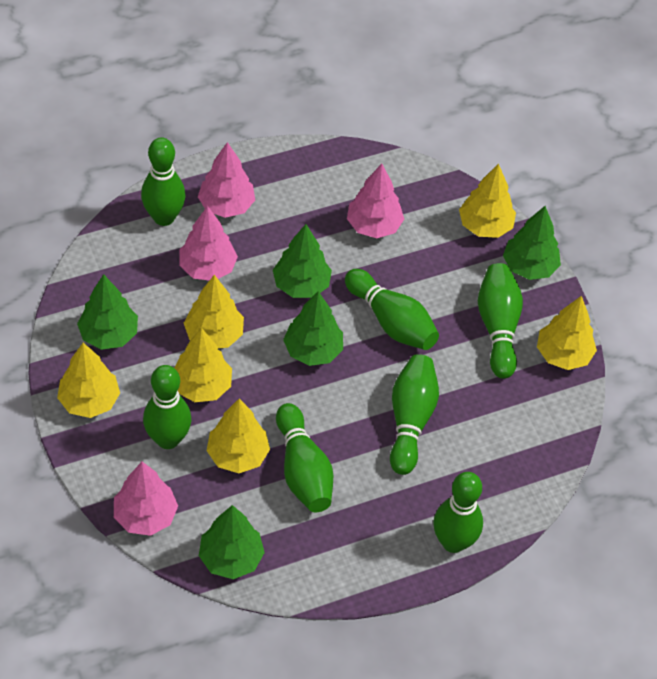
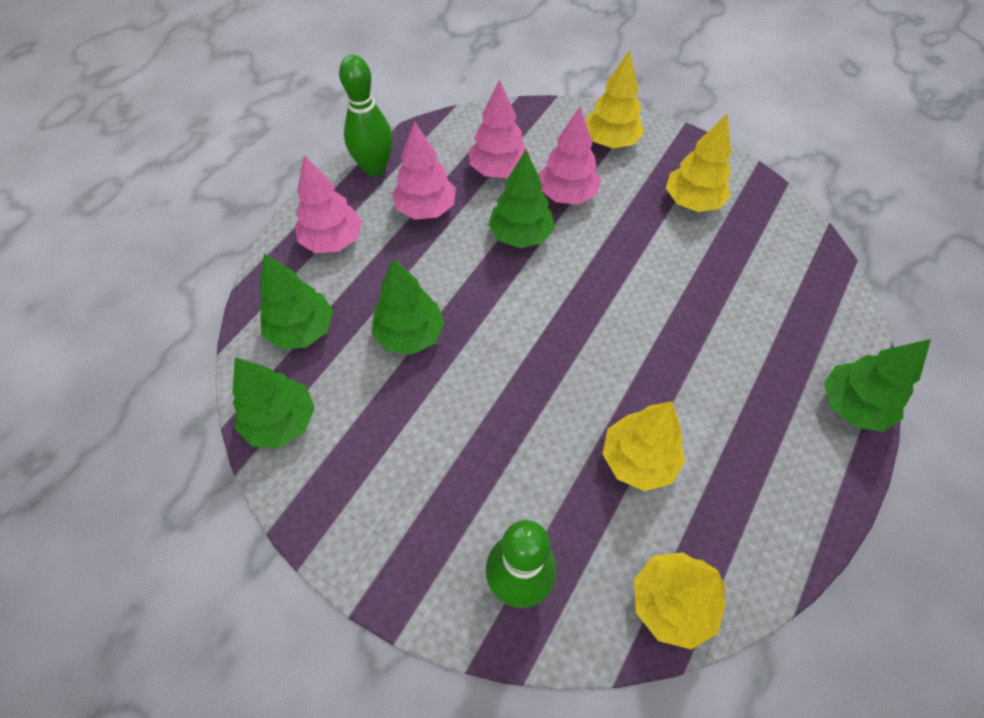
green bowling pin: [141,137,186,226] [143,365,191,449] [276,403,333,512] [345,269,439,350] [390,354,439,475] [434,472,483,553] [478,263,523,379] = 7 -> [339,55,393,176] [486,520,556,608] = 2
yellow tree: [57,343,120,418] [174,328,232,402] [184,275,244,349] [207,398,270,473] [459,164,516,238] [537,296,597,370] = 6 -> [586,50,644,148] [603,402,685,491] [634,552,726,650] [666,113,731,212] = 4

